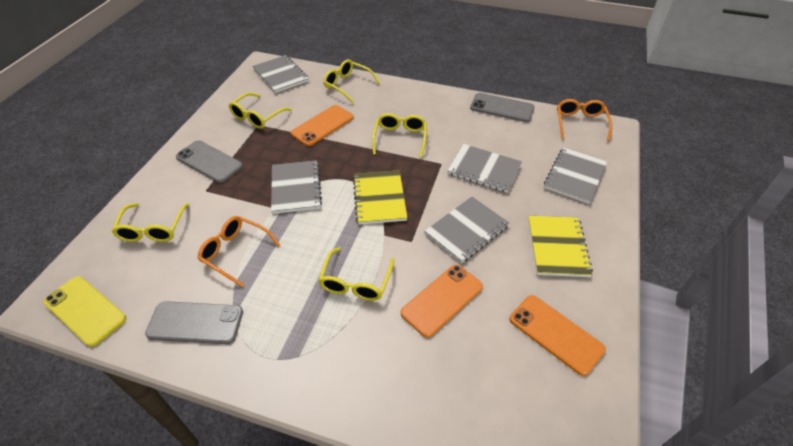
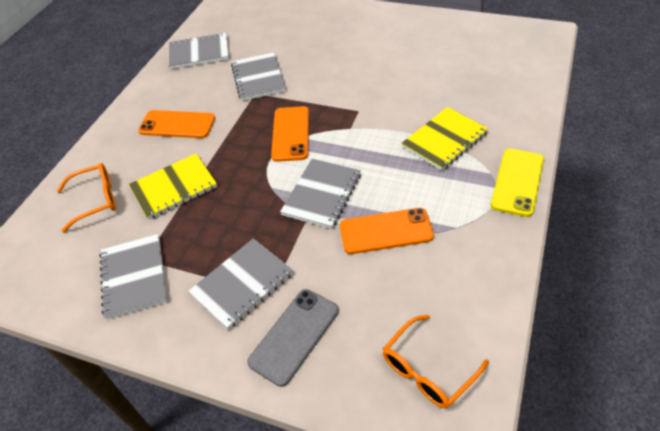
grey phone: [145,301,243,344] [176,140,243,183] [470,93,535,122] = 3 -> [247,289,339,387] = 1
yellow glasses: [112,203,189,242] [229,93,292,129] [318,247,394,301] [323,59,380,103] [372,113,427,158] = 5 -> none = 0

